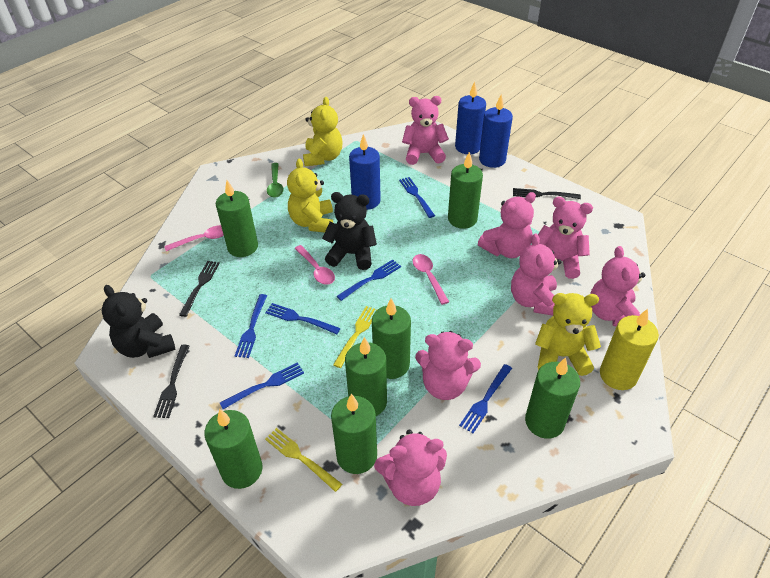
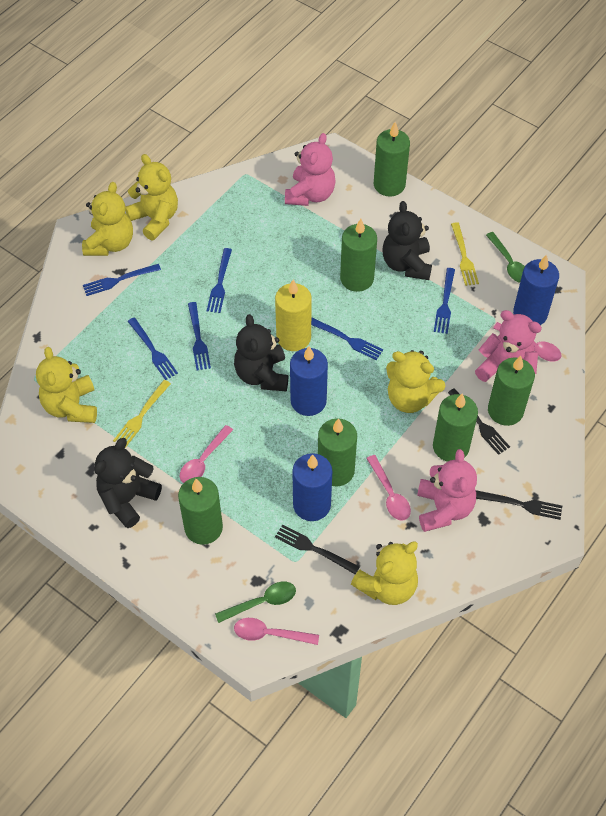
black teddy bear: [102,285,175,358] [322,192,377,270] = 2 -> [94,438,162,528] [234,314,288,392] [382,201,432,280] = 3
green candle: [204,409,263,489] [216,180,258,257] [331,394,377,474] [345,337,387,416] [372,298,411,379] [448,152,483,229] [525,357,580,439] = 7 -> [178,477,223,545] [318,418,357,486] [340,219,377,292] [374,122,410,196] [433,393,478,462] [488,356,535,426] = 6
green spoon: [267,163,284,198] = 1 -> [215,581,296,623] [486,232,525,283] = 2
pink spoon: [165,225,224,251] [294,245,335,285] [413,254,449,305] = 3 -> [180,425,233,483] [234,618,319,645] [366,455,411,521] [493,322,561,362] = 4
pink teddy bear: [374,430,447,506] [402,96,449,165] [415,331,481,400] [478,192,536,258] [511,233,561,316] [538,197,593,279] [590,246,645,327] = 7 -> [285,133,336,206] [417,449,477,532] [475,310,542,382] = 3
yellow teddy bear: [287,158,333,233] [303,97,342,166] [535,293,601,376] = 3 -> [36,347,97,423] [82,182,133,256] [125,154,178,240] [351,541,418,605] [386,350,445,413] = 5

